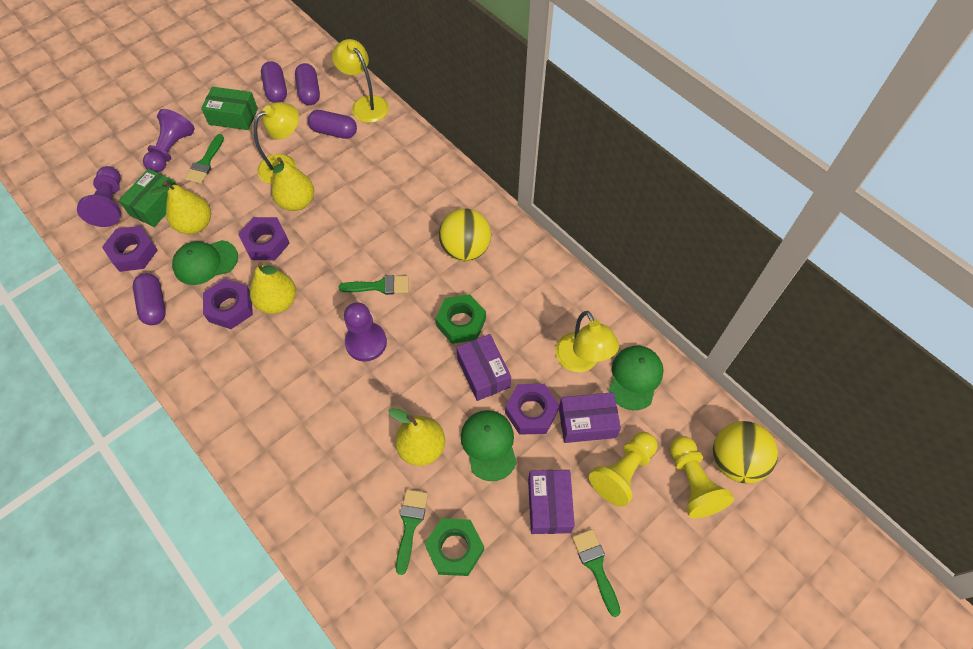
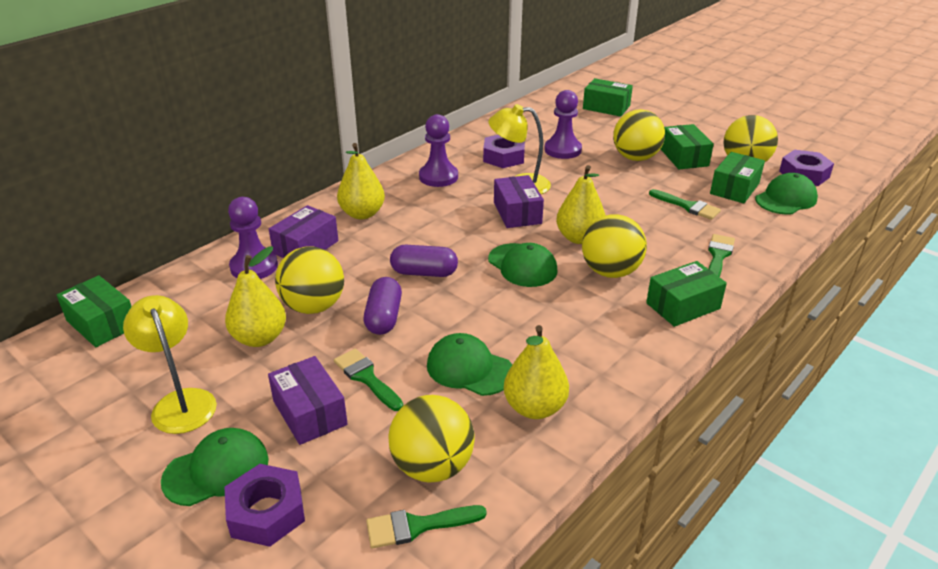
green box: [119,169,176,227] [201,87,258,130] = 2 -> [57,275,132,347] [583,78,633,117] [646,261,727,327] [661,124,714,169] [710,152,765,203] = 5
green cap: [172,240,238,285] [461,410,517,481] [609,346,664,410] = 3 -> [161,428,269,506] [427,333,512,396] [488,243,558,287] [755,173,818,215] = 4
green nut: [425,518,484,576] [436,294,486,344] = 2 -> none = 0
purple capsule: [133,273,166,325] [261,61,287,103] [295,63,320,105] [308,110,357,139] = 4 -> [364,277,402,335] [390,245,458,277] = 2
purple nut: [102,226,158,272] [203,279,253,329] [238,217,290,260] [505,384,560,435] = 4 -> [224,464,305,547] [483,135,525,168] [779,150,834,186] = 3
yellow ball: [439,208,491,261] [713,421,778,483] = 2 -> [275,246,344,314] [388,395,475,483] [582,214,647,278] [613,109,665,161] [723,115,778,162] = 5
yellow lamp: [253,102,299,184] [332,39,389,123] [555,311,619,372] = 3 -> [123,295,217,434] [489,104,551,194] = 2
yellow pawn: [589,432,658,507] [670,436,734,518] = 2 -> none = 0

